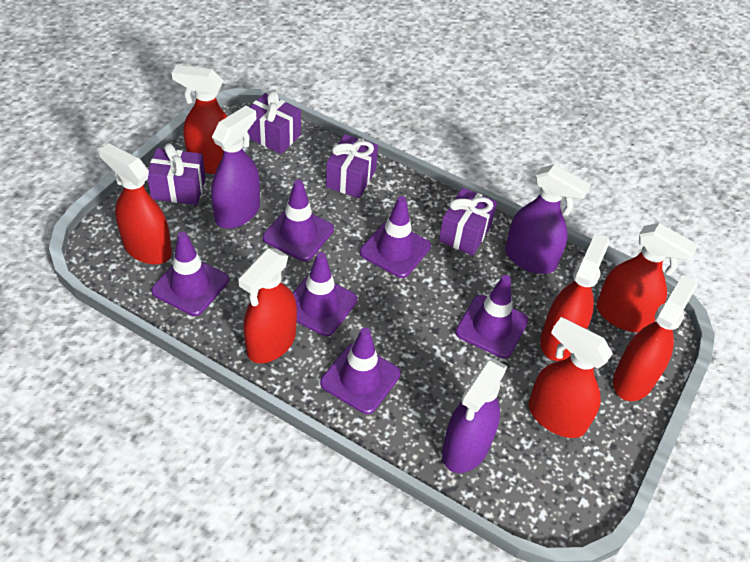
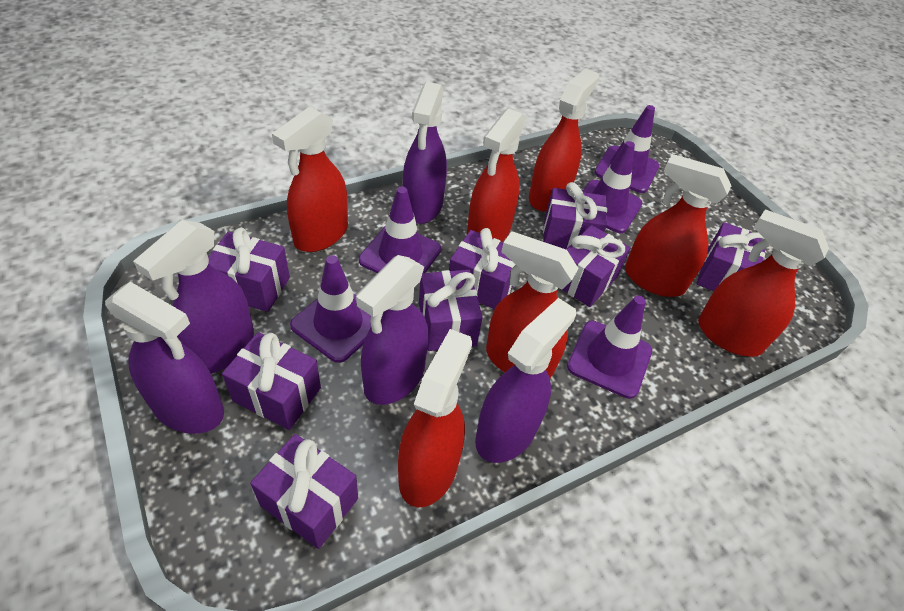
purple gift: [148,143,206,205] [247,91,301,154] [326,134,378,198] [439,188,497,256] = 4 -> [208,228,290,312] [222,332,321,430] [250,434,358,549] [419,270,483,351] [449,228,516,309] [543,182,607,249] [561,225,630,307] [696,222,766,291] = 8
purple spray bottle: [211,106,260,229] [442,358,508,473] [505,164,591,274] = 3 -> [105,282,224,434] [133,220,254,374] [356,255,429,405] [403,82,447,224] [475,298,576,463] = 5
purple traffic cone: [151,232,229,316] [263,179,334,261] [293,252,357,336] [320,328,401,414] [360,196,431,278] [455,275,529,358] = 6 -> [290,255,371,363] [359,186,441,273] [567,295,652,399] [583,141,642,233] [594,105,660,193] = 5

